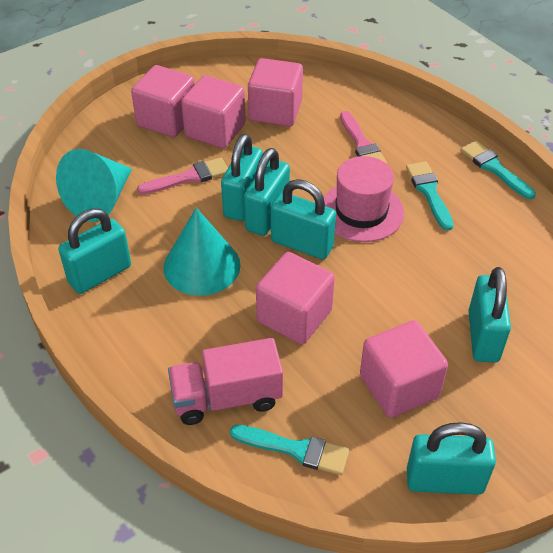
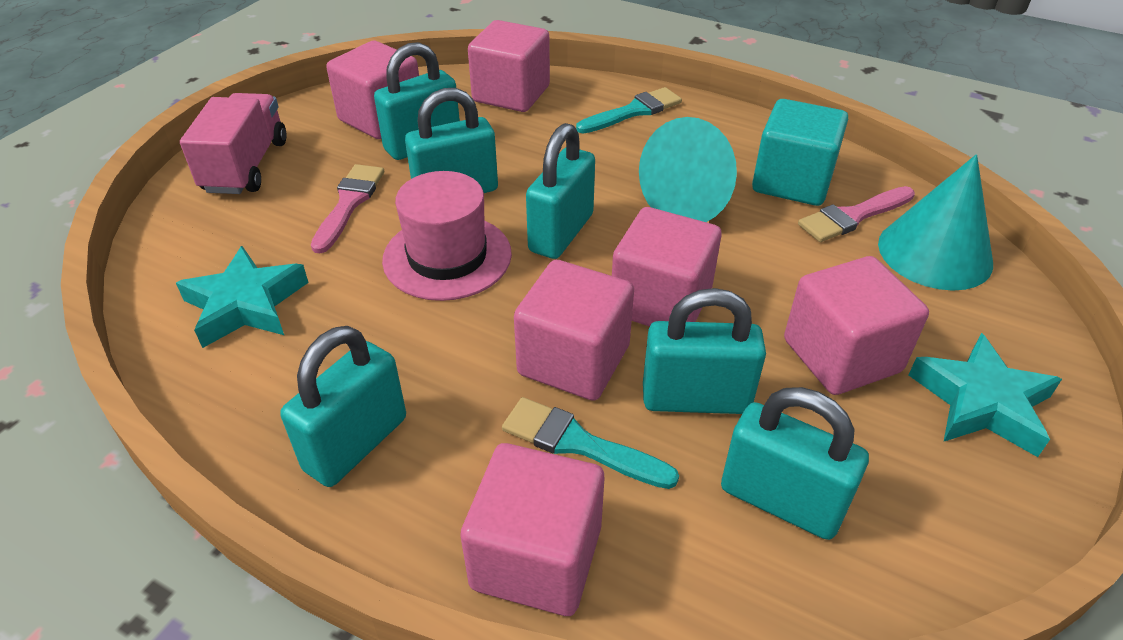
pink cube: [131,65,195,137] [181,75,246,148] [248,58,303,126] [256,252,335,344] [360,320,448,418] = 5 -> [326,41,419,139] [460,443,604,616] [468,20,550,112] [514,260,634,401] [612,207,721,327] [784,256,929,395] = 6
turquoise brush: [230,425,349,475] [406,162,453,231] [461,141,536,199] = 3 -> [502,397,679,489] [576,87,682,134] = 2
turquoise cube: none = 0 -> [752,99,848,206] = 1
turquoise star: none = 0 -> [176,246,309,348] [909,333,1062,457] = 2

